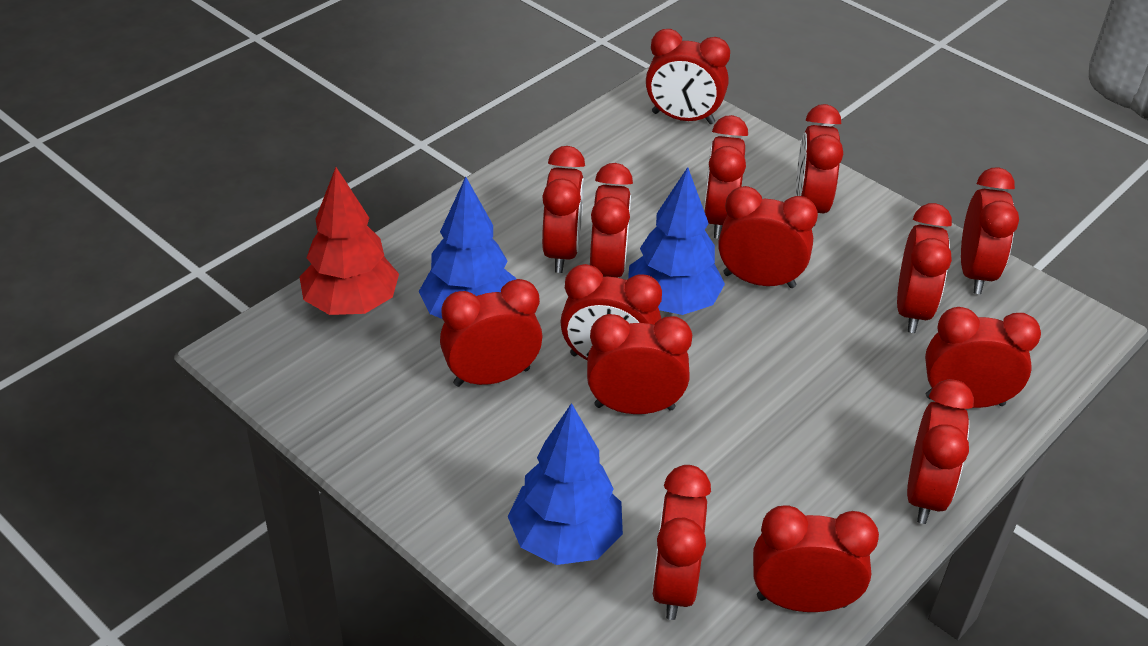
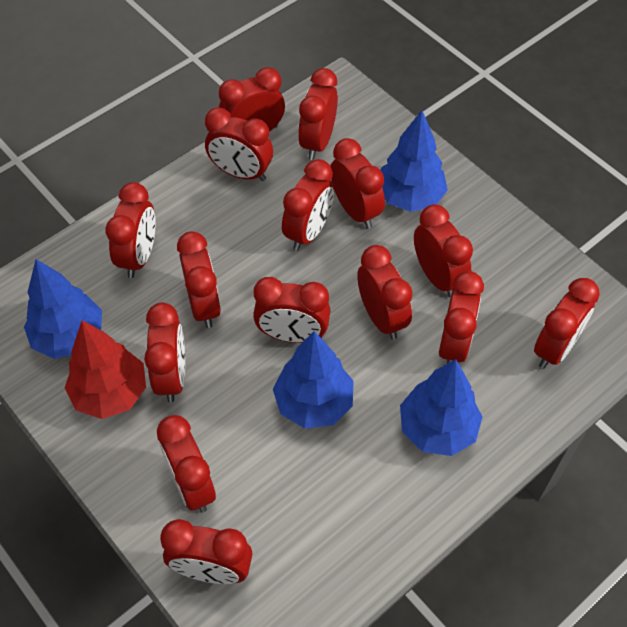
blue tree: [419,177,517,319] [508,403,623,565] [628,167,725,315] = 3 -> [24,259,102,359] [273,331,354,429] [381,110,448,212] [400,359,483,456] = 4

